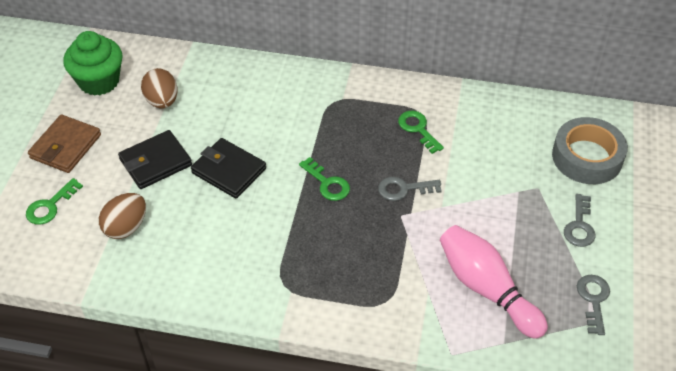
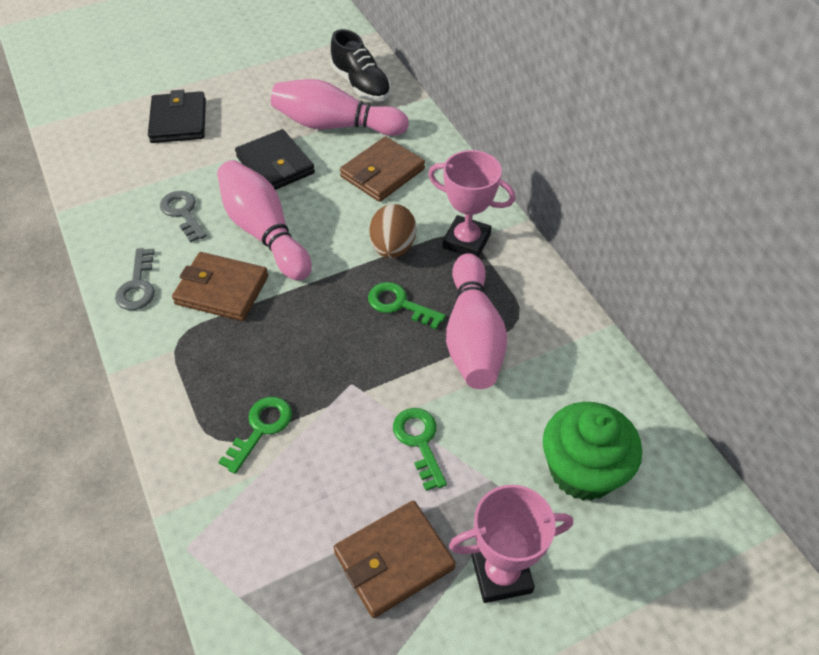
black shoe: none = 0 -> [330,29,391,101] = 1
brown egg: [99,193,146,239] [141,68,178,109] = 2 -> [369,204,417,258] = 1
brown wallet: [28,115,101,173] = 1 -> [172,252,268,321] [334,501,456,618] [340,136,425,202] = 3
grey key: [378,177,442,201] [564,194,595,247] [577,275,610,335] = 3 -> [115,248,155,310] [160,191,207,243] = 2
grey tape: [552,117,628,184] = 1 -> none = 0
pink bowling pin: [440,225,548,339] = 1 -> [217,160,312,281] [271,79,409,136] [446,253,507,389] = 3
pink trophy: none = 0 -> [428,150,516,258] [449,485,573,603] = 2

